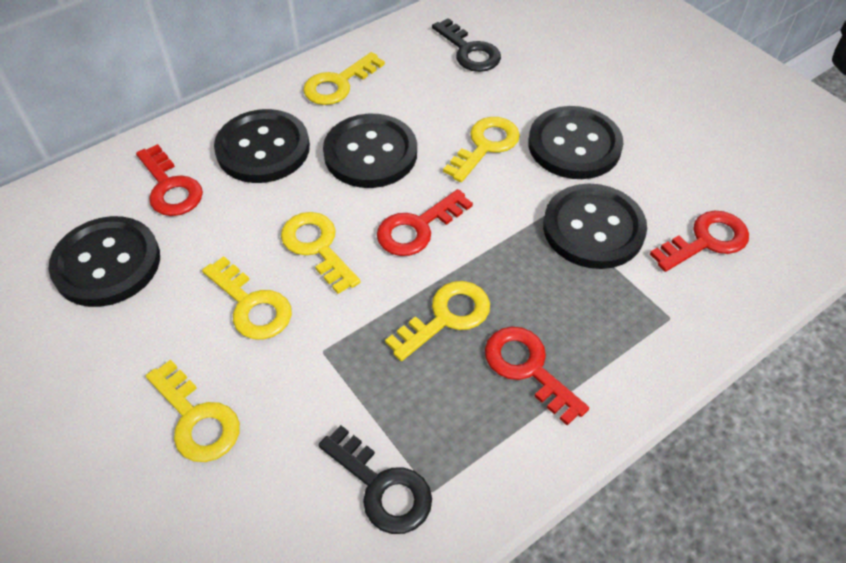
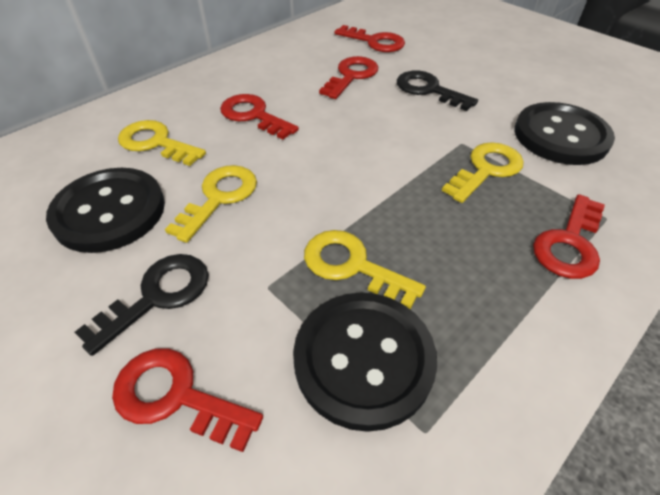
black button: [48,216,160,307] [214,109,310,183] [323,114,417,188] [528,106,624,179] [543,183,647,269] = 5 -> [46,168,165,253] [293,292,437,432] [514,102,615,165] = 3
red key: [136,144,203,216] [377,189,473,256] [485,327,589,426] [650,211,749,272] = 4 -> [112,348,263,452] [220,94,299,140] [319,56,378,99] [335,25,405,52] [533,194,605,279] = 5
yellow key: [146,360,240,462] [202,256,292,340] [281,212,361,294] [303,52,385,105] [385,281,490,361] [443,117,520,182] = 6 -> [118,120,206,166] [165,165,257,243] [304,230,426,309] [442,142,524,203] = 4

